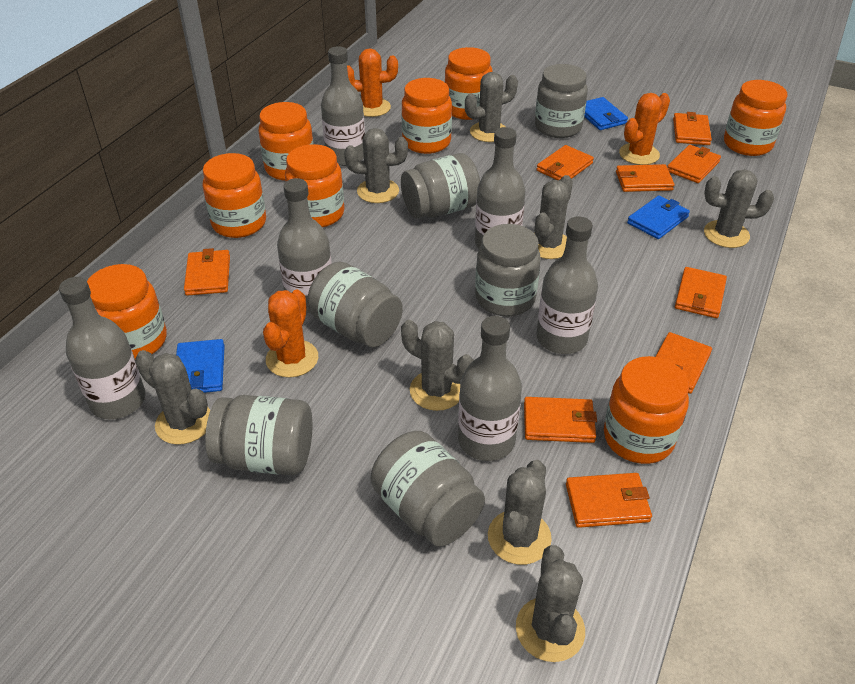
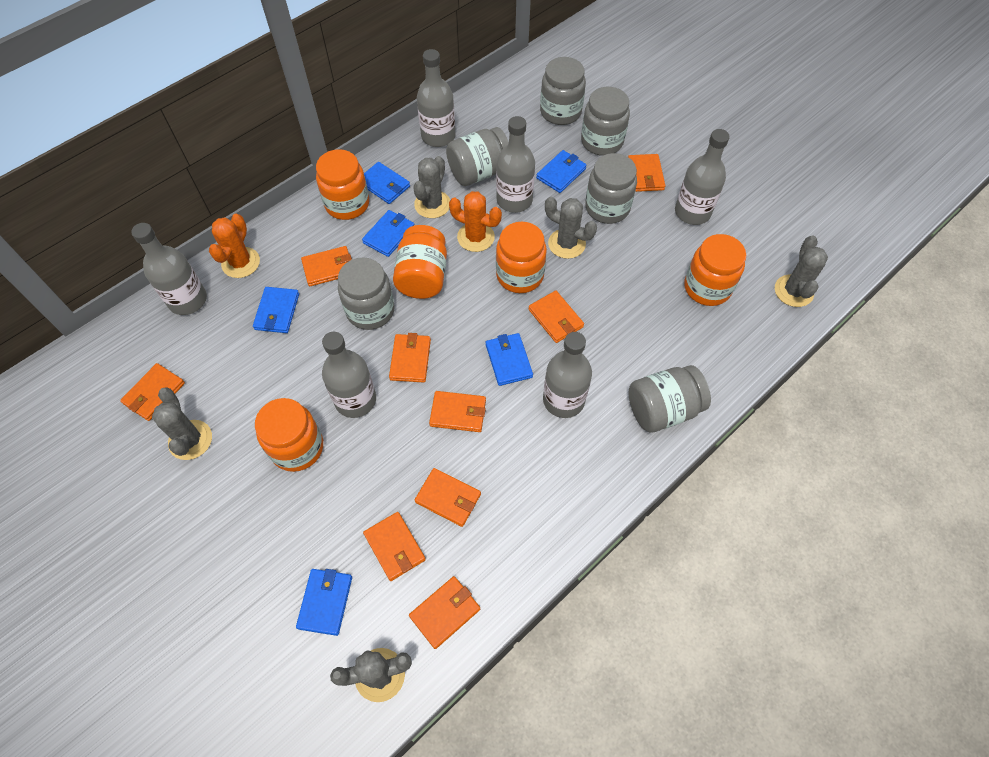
blue wallet: [176,339,225,393] [584,97,628,130] [627,195,690,239] = 3 -> [253,287,299,333] [296,569,352,636] [362,210,414,257] [364,162,410,204] [486,333,533,386] [536,150,587,193] = 6
grey cactus: [135,350,210,445] [344,128,408,203] [401,320,474,411] [465,72,518,142] [488,460,552,565] [516,545,585,662] [534,175,573,259] [704,170,774,248] = 8 -> [152,387,212,460] [330,648,412,702] [413,156,450,218] [545,197,597,259] [775,236,828,307] = 5
orange cactus: [263,290,318,378] [347,48,398,117] [619,93,670,165] = 3 -> [209,214,260,278] [449,191,502,252] = 2
orange jar: [87,264,167,359] [203,153,266,238] [258,102,314,181] [285,144,344,228] [402,78,452,154] [445,47,493,120] [604,356,689,464] [724,80,787,156] = 8 -> [255,398,323,472] [316,149,369,220] [393,225,447,299] [496,222,547,293] [684,234,746,306] = 5

